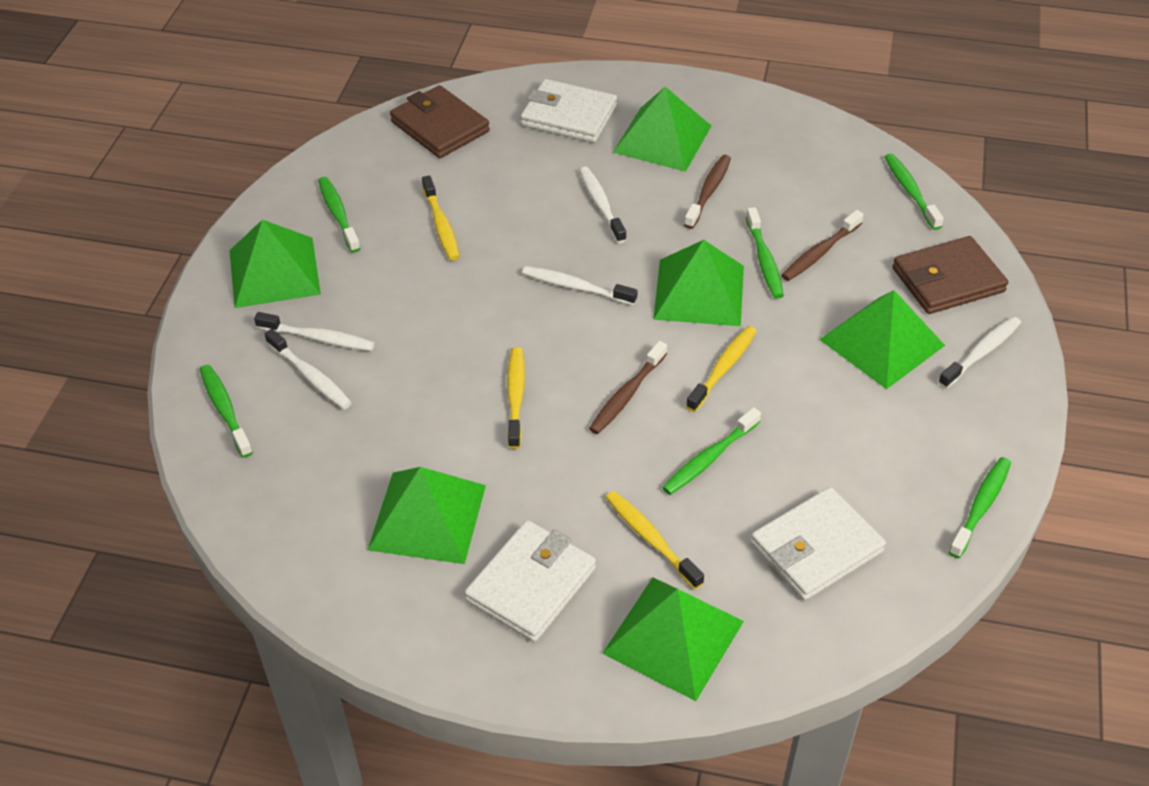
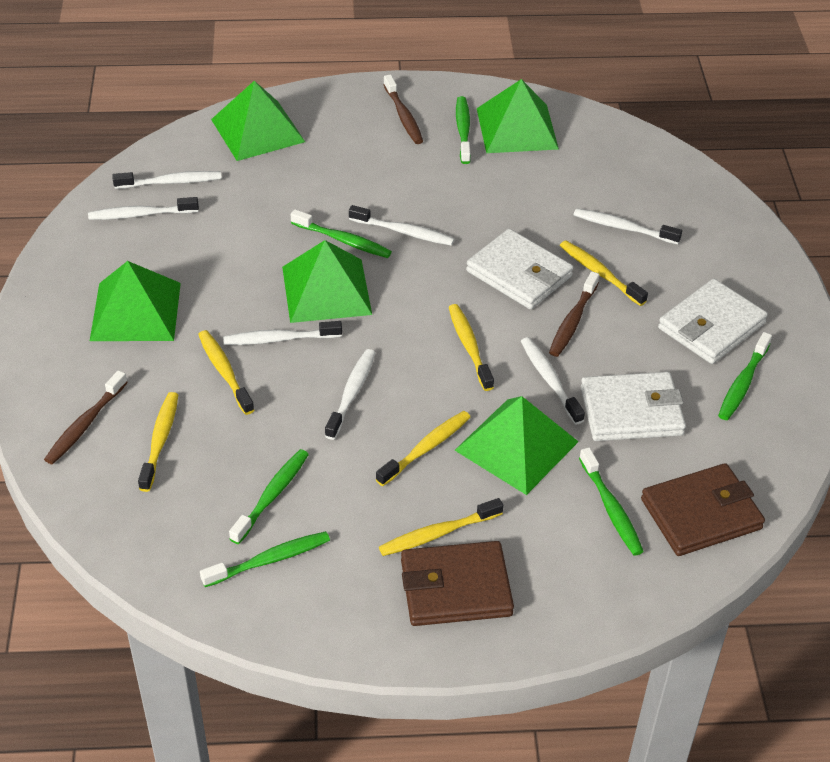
green pyramid: [229,220,321,308] [368,467,486,564] [602,577,744,701] [613,87,711,172] [653,240,744,326] [819,290,945,389] = 6 -> [90,261,181,341] [211,81,305,161] [282,240,372,323] [455,396,579,495] [477,79,559,153] = 5
white toothbrush: [254,312,375,351] [265,329,352,409] [522,266,638,306] [579,167,627,243] [938,316,1021,388] = 5 -> [88,197,199,220] [112,171,222,189] [223,321,342,345] [325,349,375,440] [349,205,454,246] [521,337,585,424] [574,208,682,244] = 7
yellow toothbrush: [422,175,460,261] [507,347,525,449] [606,491,704,589] [686,326,757,412] = 4 -> [138,392,178,492] [198,330,254,415] [376,411,471,486] [379,498,503,556] [449,304,494,391] [560,240,648,306] = 6

